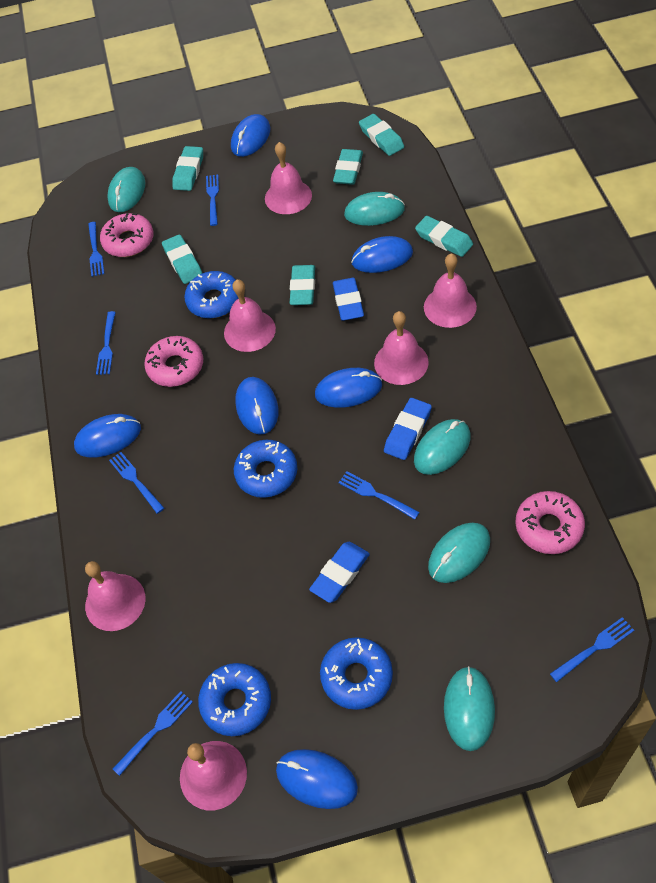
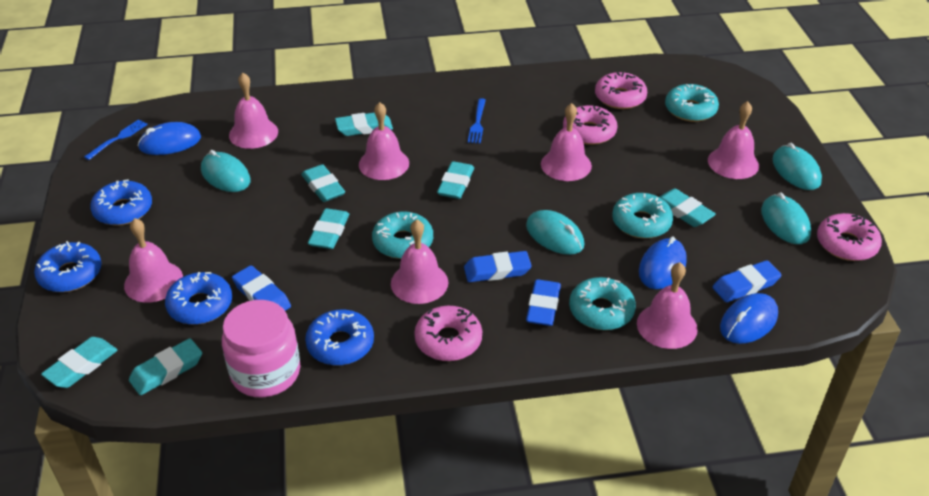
blue eraser: [309,542,370,603] [333,278,364,321] [384,398,432,460] = 3 -> [232,265,291,311] [464,251,532,282] [526,279,561,326] [713,260,782,302] = 4
blue fork: [88,222,104,277] [96,311,116,375] [109,452,164,514] [113,691,193,776] [206,175,219,226] [338,471,420,520] [550,617,634,682] = 7 -> [84,119,148,160] [468,98,486,144] = 2
blue mouse: [74,414,141,457] [231,114,270,157] [235,377,278,435] [276,749,358,809] [315,368,382,408] [351,236,413,273] = 6 -> [137,122,201,155] [639,236,687,289] [720,293,778,344] = 3
pink bell: [85,561,145,631] [180,741,247,811] [224,280,276,352] [265,142,312,214] [374,311,429,385] [424,253,477,328] = 6 -> [124,218,183,303] [229,73,278,149] [359,102,409,180] [391,219,448,304] [541,103,592,181] [637,262,698,349] [708,101,759,179] = 7
pink donut: [100,213,154,257] [144,336,203,387] [515,491,585,554] = 3 -> [414,306,482,361] [563,105,618,145] [595,72,647,109] [817,213,882,261] = 4
pink jar: none = 0 -> [222,300,300,397] = 1
turquoise donut: none = 0 -> [372,211,433,259] [569,277,636,330] [612,193,673,239] [665,84,719,122] = 4
turquoise eraser: [162,234,202,284] [172,146,203,191] [290,265,315,305] [333,149,363,185] [359,114,404,156] [415,216,473,257] = 6 -> [41,337,118,388] [129,338,202,395] [301,164,345,202] [308,208,349,249] [335,112,393,136] [437,161,474,199] [659,188,716,227] = 7
turquoise mouse: [107,167,146,212] [344,192,405,226] [414,419,471,475] [428,522,490,583] [444,666,495,751] = 5 -> [201,150,251,192] [526,210,584,255] [761,192,811,244] [772,143,822,190] = 4

